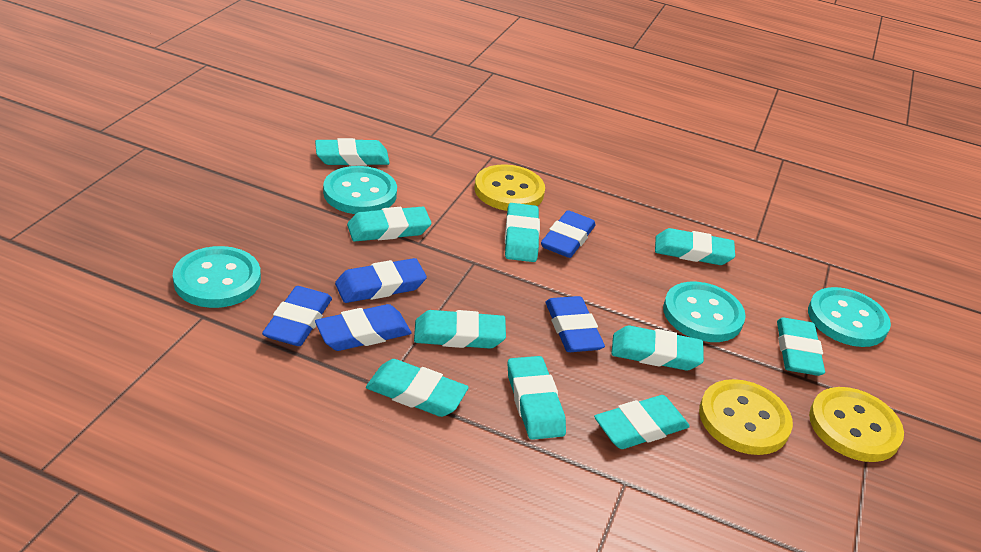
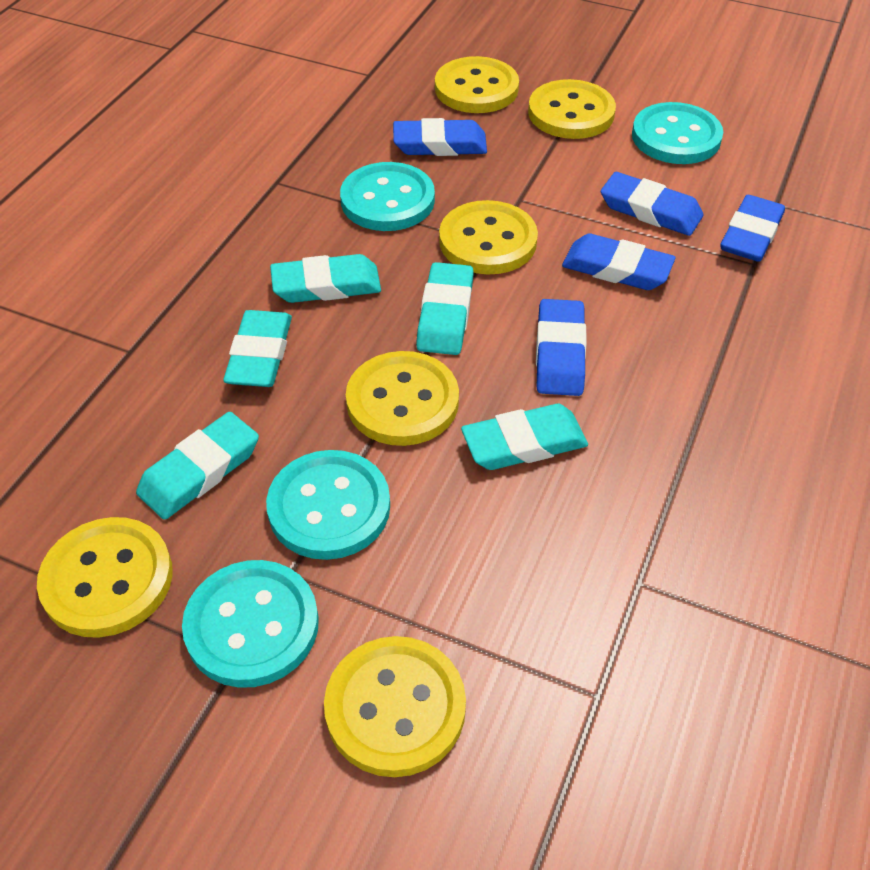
turquoise eraser: [315,138,390,166] [347,207,432,242] [366,359,469,417] [414,310,506,349] [505,203,540,262] [508,356,566,440] [594,395,690,449] [611,326,704,370] [655,228,735,265] [777,318,825,376] = 10 -> [136,412,259,520] [223,310,292,387] [270,254,381,303] [416,262,474,355] [461,404,588,470] = 5
yellow button: [474,164,545,211] [699,379,793,455] [809,387,904,462] = 3 -> [37,517,173,638] [324,636,466,777] [346,351,459,446] [435,56,519,113] [439,200,538,275] [528,79,616,139] = 6

